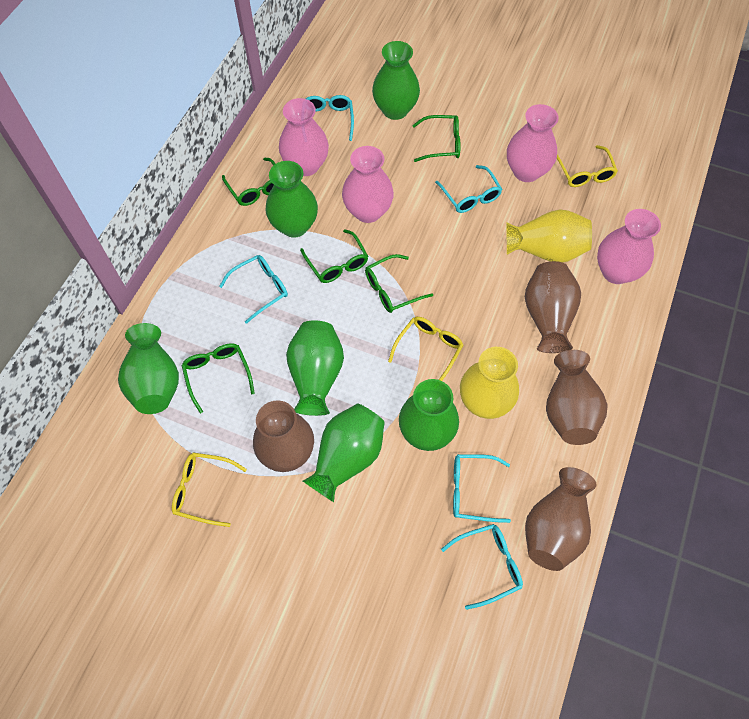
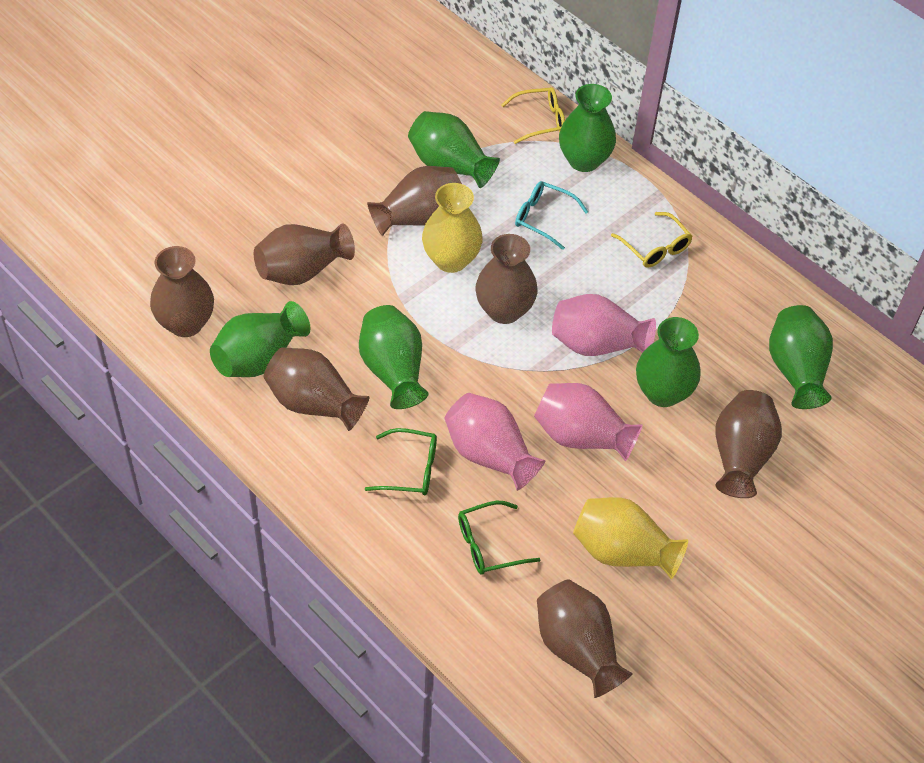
brown vase: [253,400,314,472] [525,261,581,353] [525,467,597,571] [546,350,608,445] = 4 -> [150,246,214,337] [254,223,355,285] [263,347,370,431] [367,166,462,236] [475,234,537,324] [537,579,633,698] [715,390,782,498] = 7
green glasses: [181,343,255,413] [222,158,276,206] [300,229,368,283] [365,254,433,313] [412,115,460,162] = 5 -> [365,428,437,495] [458,501,541,575] = 2
pink vase: [279,98,329,176] [342,146,394,223] [507,104,559,182] [597,209,661,284] = 4 -> [445,393,545,491] [534,383,643,461] [552,294,656,356] = 3
turquoise glasses: [219,255,288,324] [306,95,354,141] [435,165,502,213] [441,524,523,610] [453,454,511,523] = 5 -> [515,181,588,250] = 1
yellow glasses: [172,453,247,527] [388,317,463,381] [557,145,618,187] = 3 -> [501,87,565,144] [611,212,693,268] = 2

